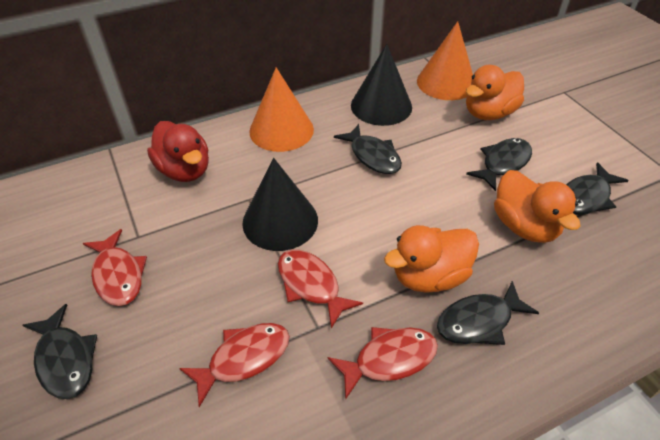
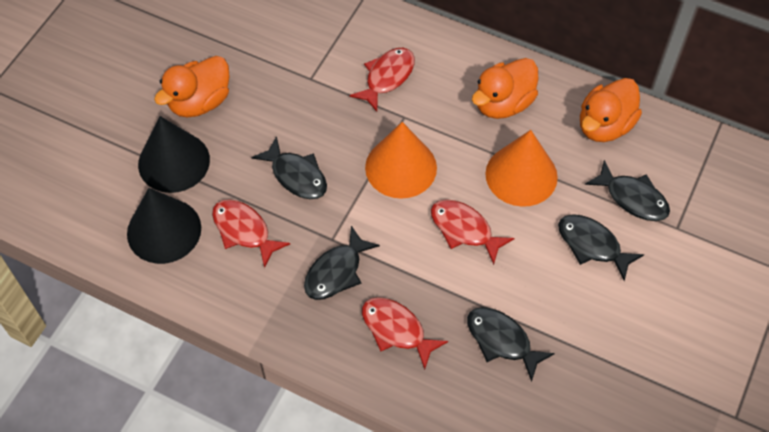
red duck: [147,121,209,182] = 1 -> none = 0

